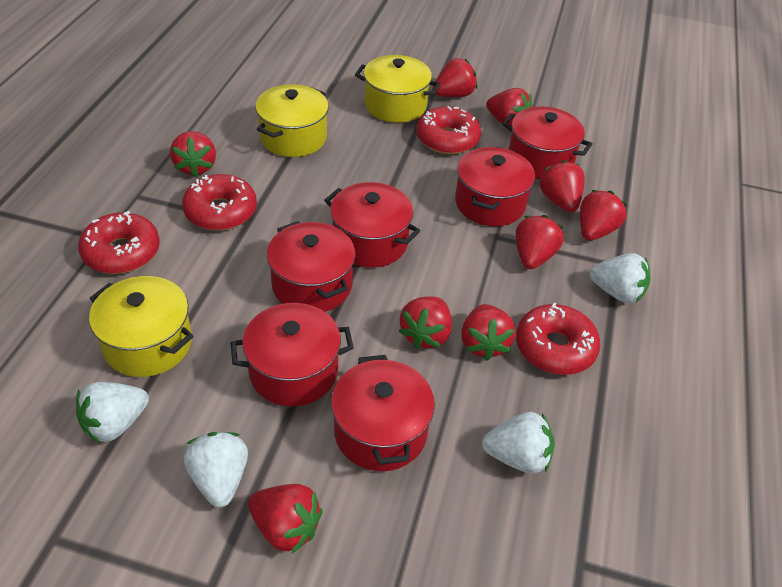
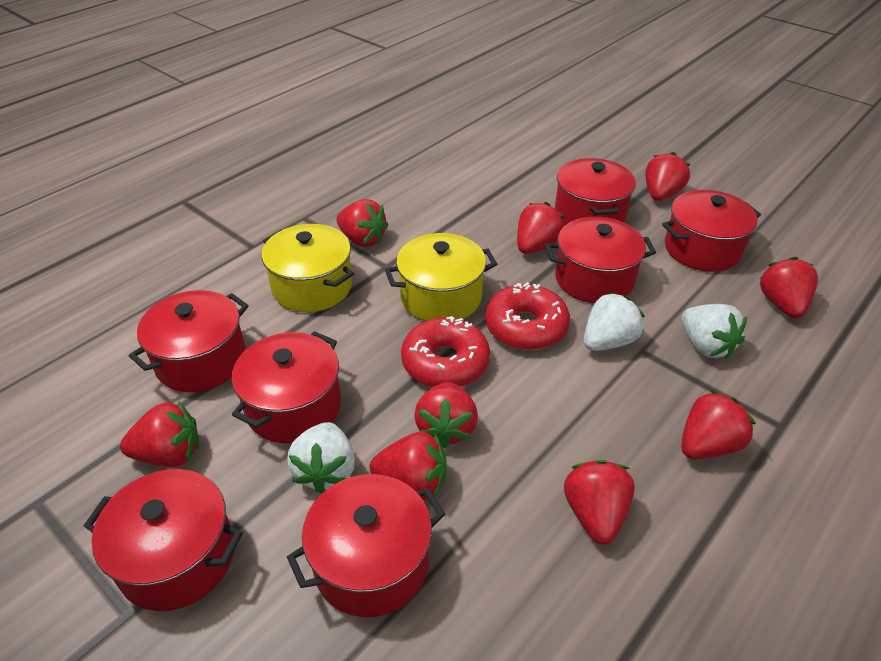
red donut: [78,211,160,274] [182,174,257,231] [416,106,481,154] [516,303,600,375] = 4 -> [401,316,490,387] [485,282,570,350] = 2
red pot: [231,303,354,407] [267,221,355,312] [324,182,420,268] [331,355,435,471] [455,147,535,226] [502,106,592,179] = 6 -> [84,469,243,611] [129,290,249,392] [232,331,341,443] [287,474,445,617] [545,217,656,303] [555,158,636,225] [662,190,761,272] = 7
white strawberry: [76,382,149,443] [184,432,248,507] [482,412,554,474] [590,253,650,303] = 4 -> [287,422,355,494] [584,292,644,351] [682,304,747,359] = 3
yellow pot: [89,276,193,377] [255,84,329,157] [355,55,440,123] = 3 -> [262,224,354,312] [385,233,497,321] = 2

